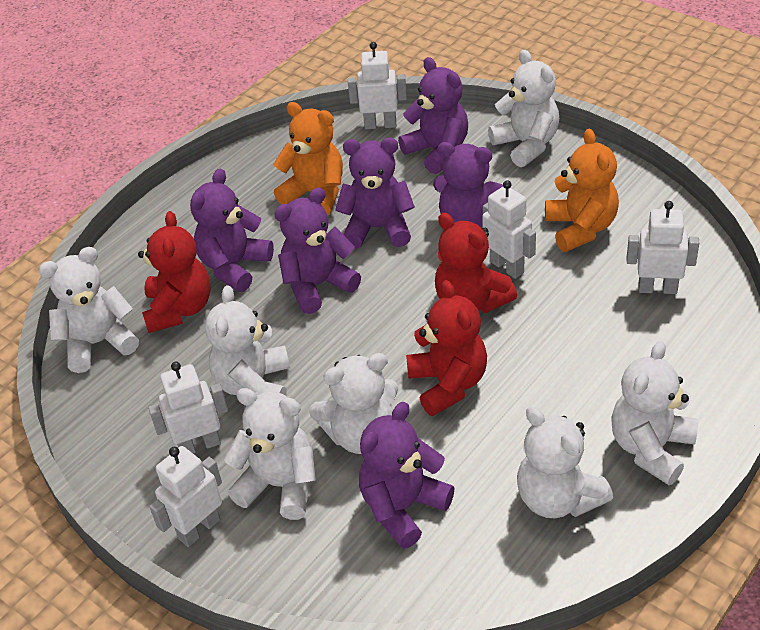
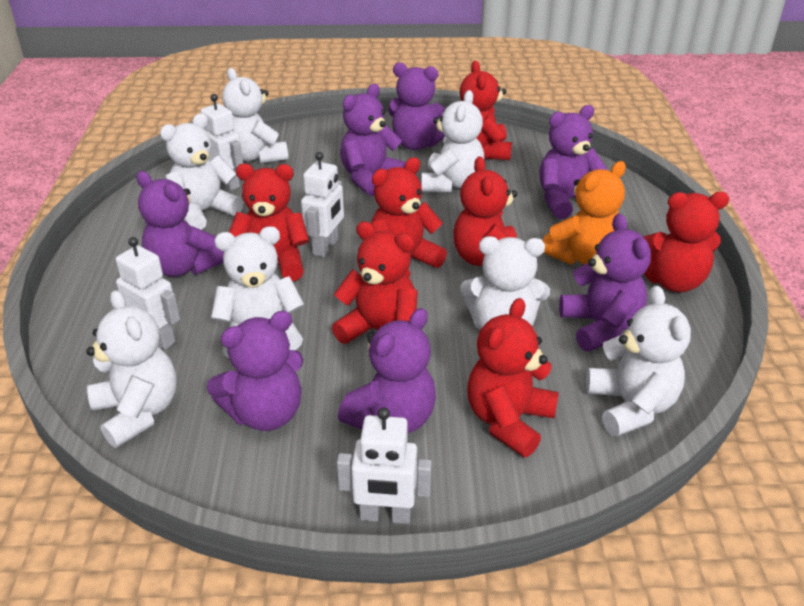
orange teddy bear: [273,102,343,216] [545,129,619,252] = 2 -> [543,161,626,265] = 1
purple teddy bear: [190,169,274,292] [274,188,361,314] [335,138,415,249] [359,402,455,549] [398,57,468,174] [433,142,503,228] = 6 -> [136,171,224,277] [207,311,304,431] [338,308,436,433] [340,84,406,196] [388,62,445,150] [539,105,607,219] [559,214,651,352] = 7
red teddy bear: [138,211,211,333] [406,280,487,416] [435,213,517,313] = 3 -> [229,164,309,281] [332,221,418,344] [371,157,447,277] [454,156,517,266] [460,61,512,160] [467,298,559,457] [643,192,729,292] = 7
white robot: [148,362,228,454] [149,446,222,547] [348,42,407,129] [482,180,536,279] [627,201,699,294] = 5 -> [116,237,180,350] [200,94,243,191] [301,152,344,257] [337,407,432,524] = 4

